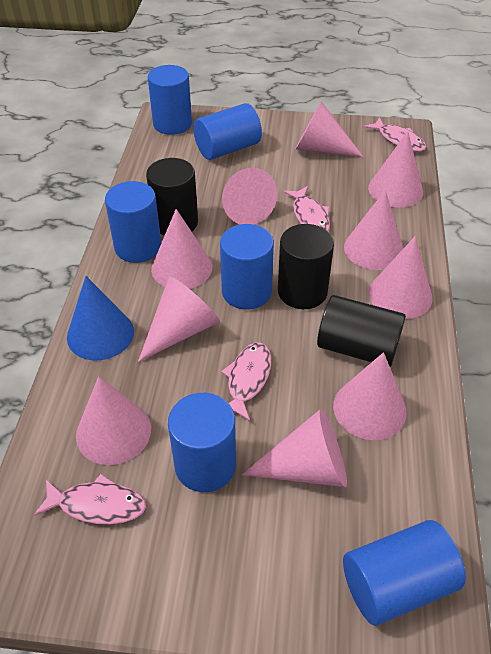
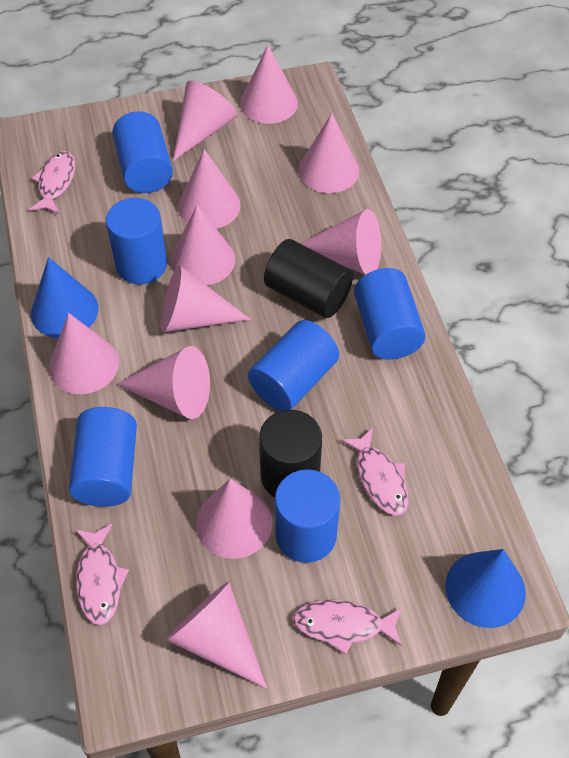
black cylinder: [146,158,198,236] [278,224,334,309] [317,295,406,367] = 3 -> [259,410,322,497] [264,239,353,318] = 2
blue cone: [67,276,134,361] = 1 -> [31,257,98,338] [445,549,526,628] = 2
pink cone: [76,376,151,465] [138,276,220,362] [151,209,212,289] [222,168,277,224] [242,409,347,487] [296,101,364,157] [333,352,407,440] [344,190,403,270] [368,131,423,208] [369,236,433,319] = 10 -> [49,313,119,394] [117,346,210,419] [161,265,251,332] [166,581,267,689] [170,205,235,285] [173,81,238,161] [178,149,241,229] [196,479,273,559] [240,45,298,124] [298,113,359,193] [300,209,381,275] = 11

